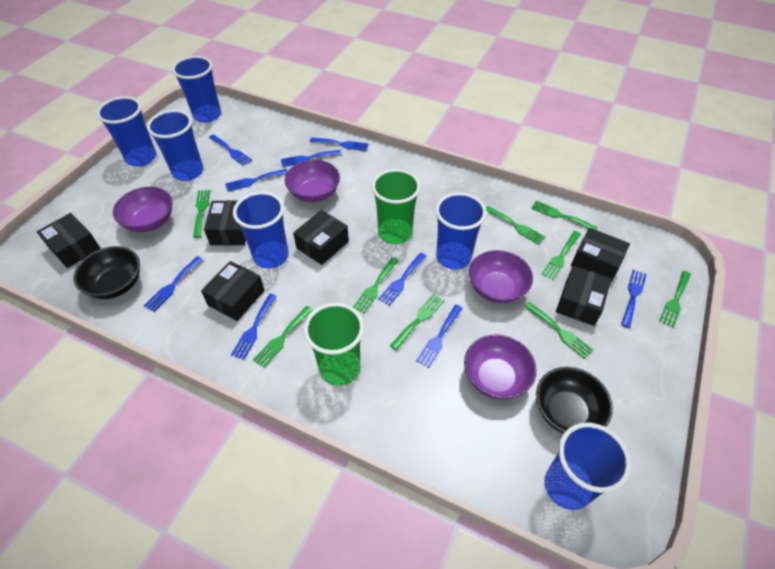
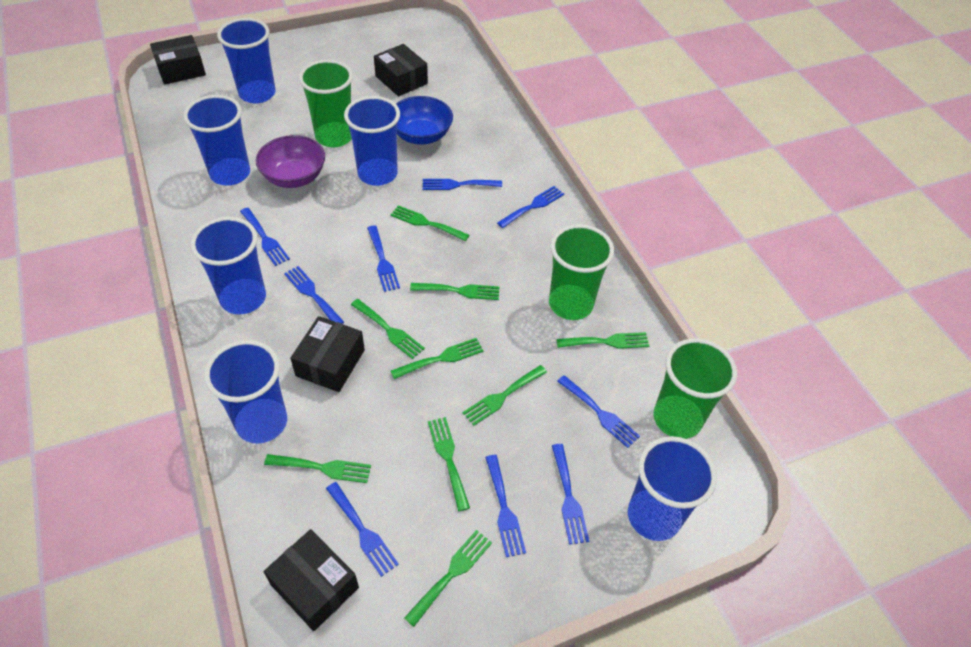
black bowl: [74,246,140,299] [536,367,613,434] = 2 -> none = 0
black box: [37,213,100,268] [201,261,265,321] [204,200,246,245] [293,210,349,265] [556,266,612,326] [571,228,630,282] = 6 -> [150,35,206,85] [264,529,359,631] [291,316,365,392] [374,44,428,96] = 4
blue bowl: none = 0 -> [396,96,453,145] = 1
green cup: [304,303,364,386] [372,169,421,244] = 2 -> [299,60,353,147] [549,224,614,320] [653,338,737,439] = 3
purple bowl: [113,187,172,232] [285,160,340,202] [464,335,537,400] [469,250,533,304] = 4 -> [256,135,325,188] = 1

